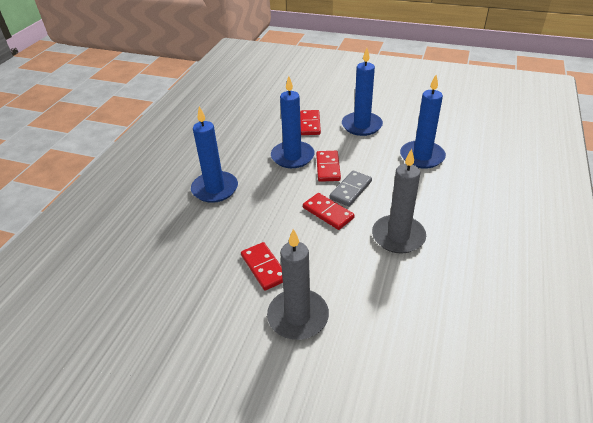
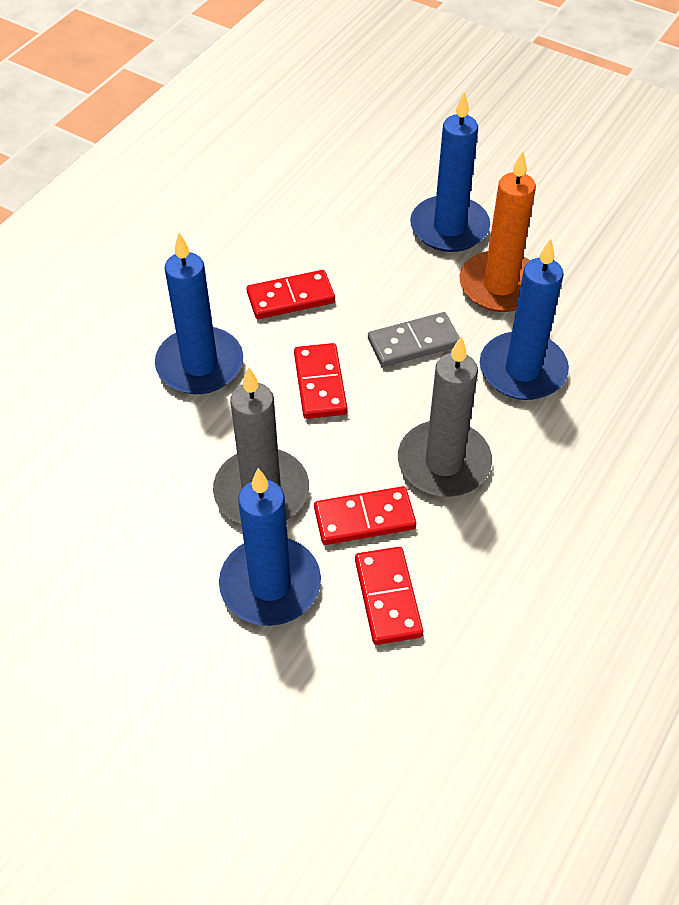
orange candle: none = 0 -> [459,151,536,312] = 1

